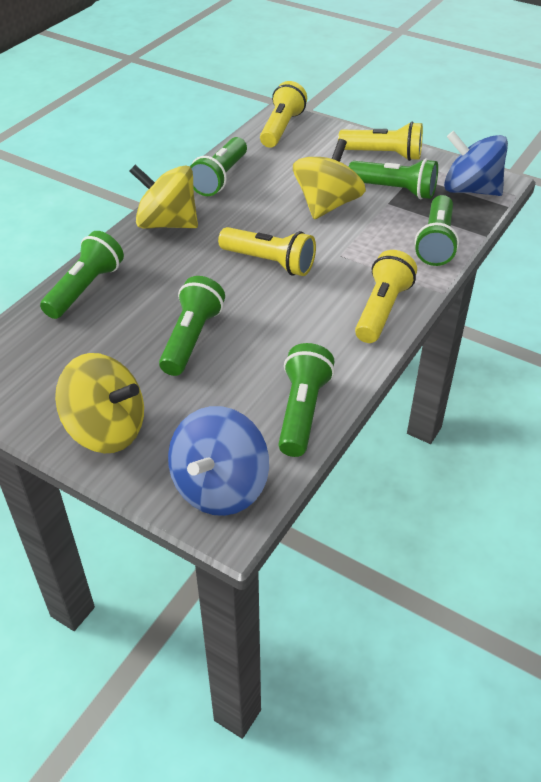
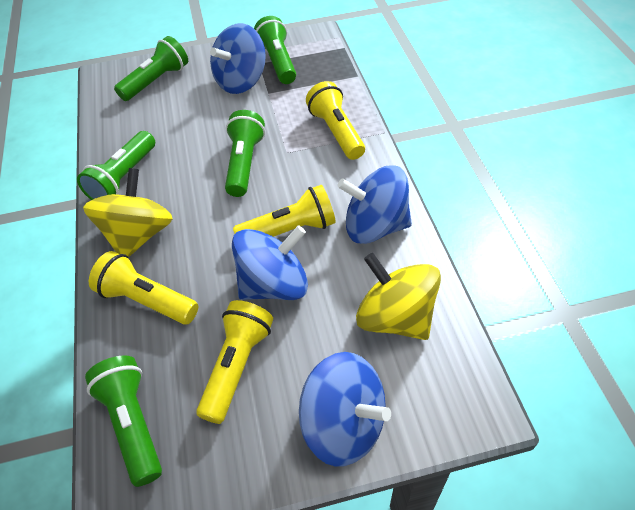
blue spinning top: [168,406,269,516] [444,131,508,196] = 2 -> [210,23,266,94] [232,225,308,300] [299,352,391,467] [337,165,412,244] = 4
green flashlight: [40,231,124,319] [159,276,225,376] [190,137,247,196] [278,343,335,457] [349,158,438,199] [415,195,459,266] = 6 -> [77,131,155,200] [85,355,162,487] [114,36,188,101] [225,110,265,197] [254,16,296,84] = 5
yellow spinning top: [55,353,144,453] [129,165,198,229] [293,139,366,219] = 3 -> [83,168,173,257] [356,253,441,340] = 2

